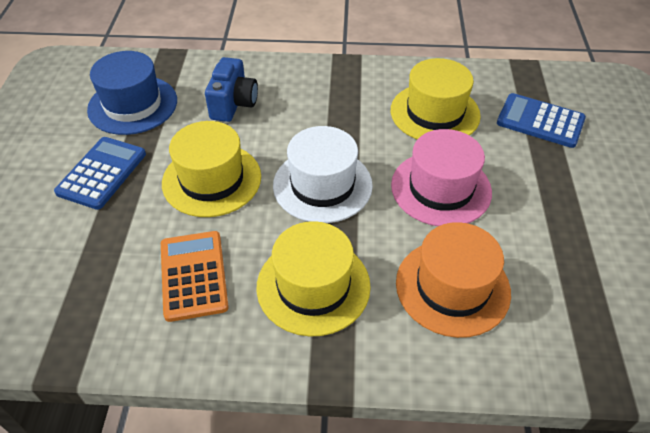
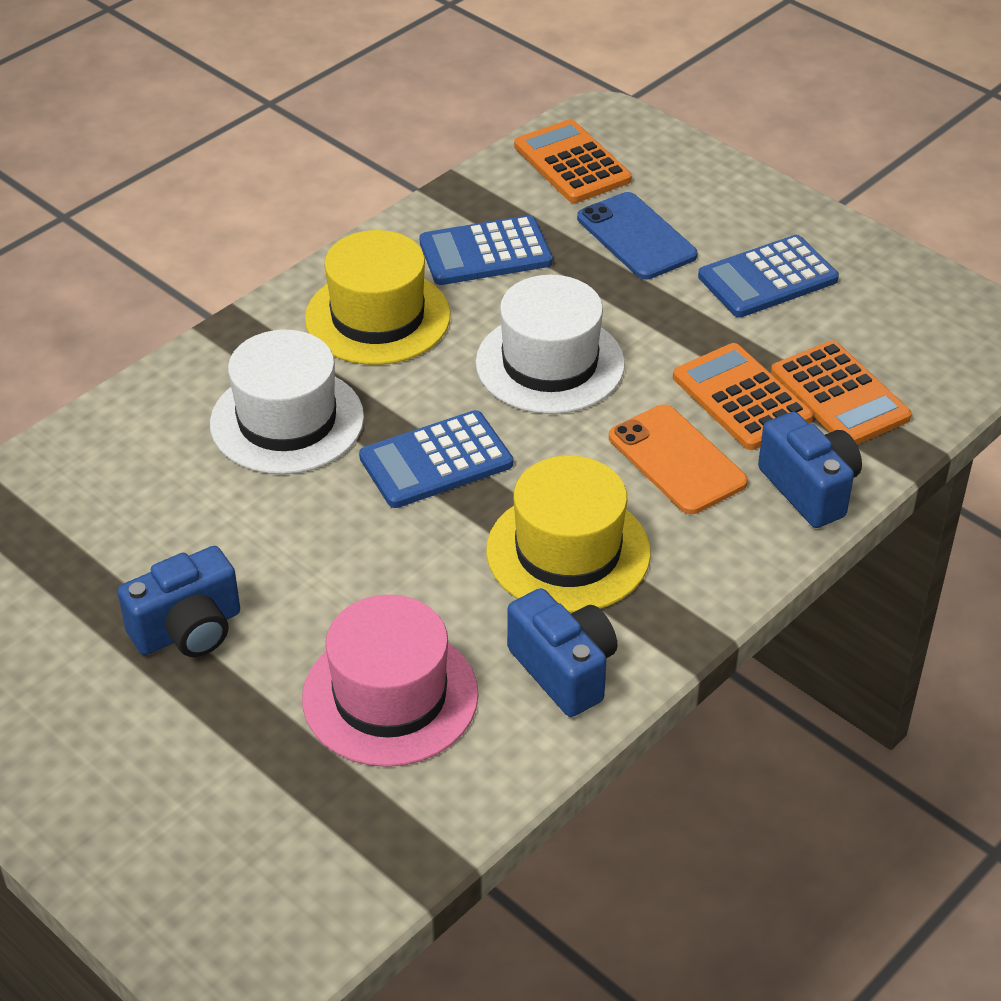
blue calculator: [54,137,146,210] [497,93,586,148] = 2 -> [359,410,513,508] [419,215,553,285] [698,235,839,317] = 3
blue camera: [205,57,258,122] = 1 -> [117,546,240,657] [507,588,617,717] [758,412,862,528] = 3
blue hat: [87,51,177,135] = 1 -> none = 0
blue phone: none = 0 -> [577,192,697,279] = 1
orange calculator: [161,231,229,322] = 1 -> [514,119,632,203] [673,343,813,450] [771,340,912,445] = 3
orange hat: [396,222,511,338] = 1 -> none = 0
orange phone: none = 0 -> [609,405,748,514] = 1
white hat: [273,126,373,223] = 1 -> [210,330,364,474] [475,275,625,414] = 2
yellow hat: [162,121,261,217] [257,221,371,337] [391,58,481,140] = 3 -> [305,230,451,365] [486,456,651,613] = 2

